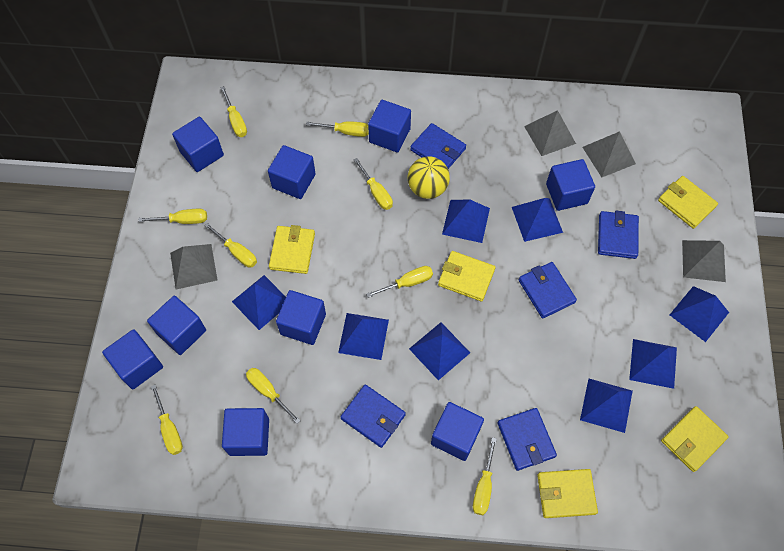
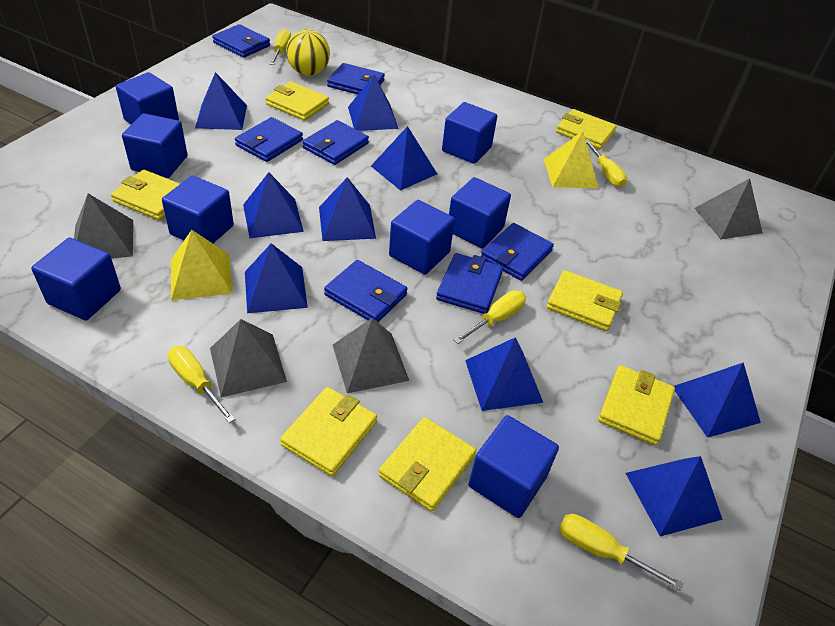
blue cube: [102,329,163,389] [147,296,206,355] [172,117,224,172] [222,408,269,456] [268,145,316,199] [276,290,326,345] [368,100,411,152] [431,402,484,461] [546,159,595,211] = 9 -> [31,238,121,320] [116,72,179,124] [122,113,188,178] [162,176,234,243] [389,200,455,275] [442,102,497,164] [449,177,511,249] [469,415,559,518] = 8
blue pyramid: [232,275,286,330] [338,313,389,360] [409,322,470,380] [442,199,490,243] [512,198,563,242] [580,379,633,433] [629,339,677,389] [670,286,729,342] = 8 -> [195,72,247,130] [243,172,304,238] [245,243,308,313] [319,177,376,241] [348,75,399,131] [371,126,437,191] [465,337,543,411] [625,456,723,537] [674,362,761,438] = 9
blue wallet: [341,385,406,448] [410,123,466,169] [498,408,557,471] [519,262,577,318] [598,211,639,259] = 5 -> [212,24,270,58] [235,117,303,162] [303,120,369,165] [324,260,408,322] [327,63,385,95] [436,253,503,314] [481,223,554,281] = 7
yellow pyramid: none = 0 -> [171,230,233,300] [544,131,598,188] = 2
yellow screwdriver: [138,209,207,224] [151,385,183,455] [204,223,257,267] [221,86,247,137] [246,368,301,424] [306,121,369,137] [354,158,393,210] [366,266,433,298] [473,437,497,515] = 9 -> [168,346,235,423] [270,29,291,65] [454,290,526,344] [559,514,683,591] [585,139,627,187] = 5
yellow wallet: [269,225,315,274] [438,251,496,302] [537,469,598,518] [658,176,718,229] [661,406,729,472] = 5 -> [111,170,180,221] [266,81,329,121] [280,387,377,476] [379,417,476,512] [547,270,623,331] [556,109,617,149] [598,365,675,446] = 7

